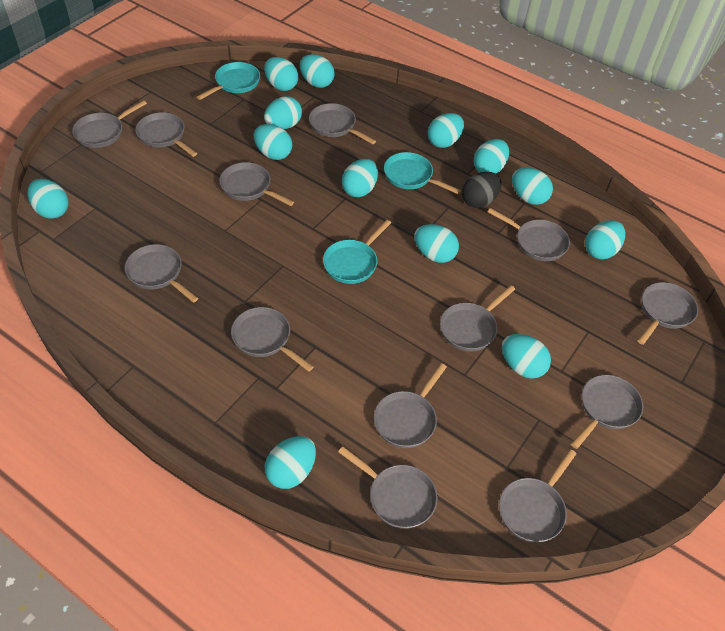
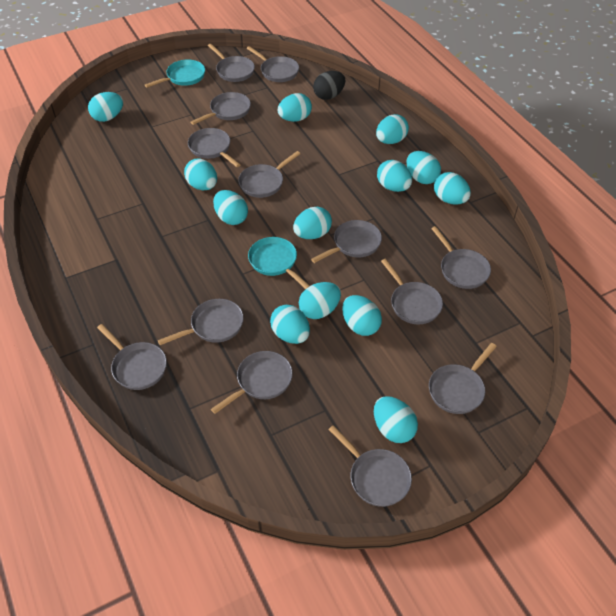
turquoise pan: [197,62,260,100] [323,220,391,284] [384,152,461,194] = 3 -> [145,60,205,88] [248,237,310,289] = 2

